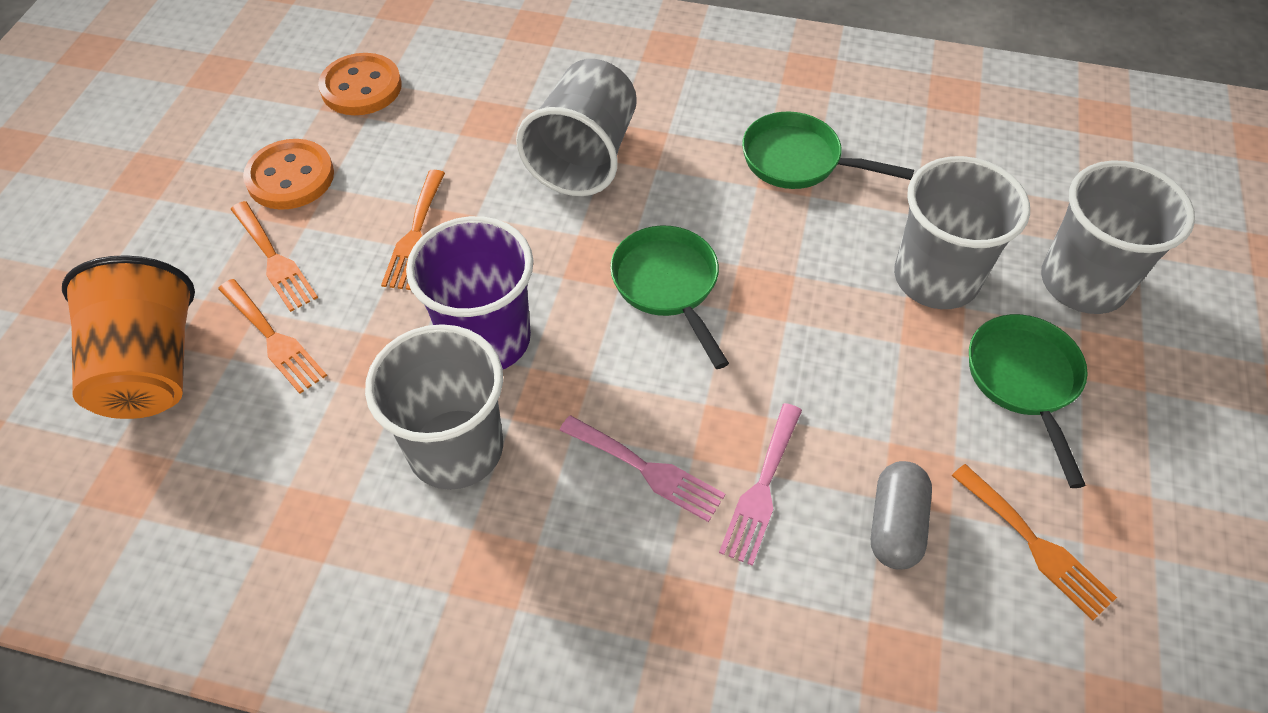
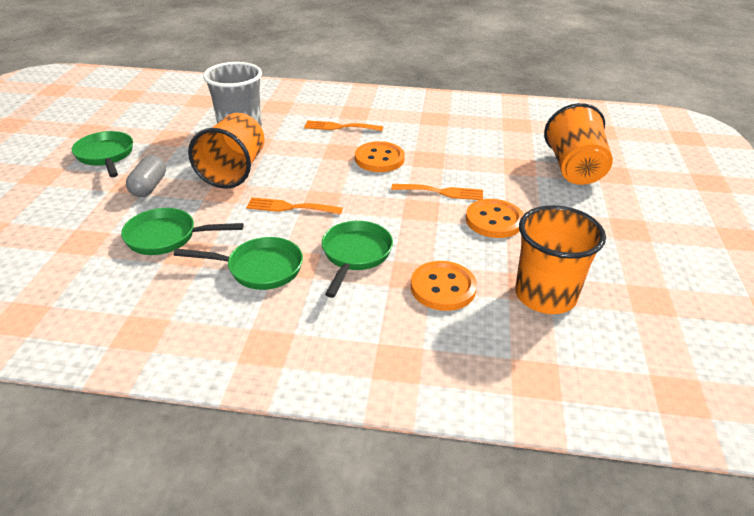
green pan: [610,225,729,369] [742,112,914,189] [969,314,1088,488] = 3 -> [72,131,133,177] [121,208,244,255] [174,237,303,290] [322,221,393,298] = 4
grey cup: [365,324,503,490] [516,59,637,196] [894,156,1030,309] [1041,160,1195,314] = 4 -> [203,62,262,126] = 1
orange button: [243,139,334,210] [318,53,402,115] = 2 -> [355,141,405,172] [411,261,477,311] [466,199,524,238] = 3
orange cup: [62,255,195,419] = 1 -> [188,113,264,189] [515,205,606,314] [544,103,613,185] = 3
orange fork: [218,279,327,394] [231,201,318,312] [381,170,445,290] [951,464,1117,620] = 4 -> [246,197,343,215] [304,120,383,131] [391,184,483,200] = 3
pink fork: [560,415,725,522] [719,403,802,566] = 2 -> none = 0
purple cup: [406,216,533,369] = 1 -> none = 0

